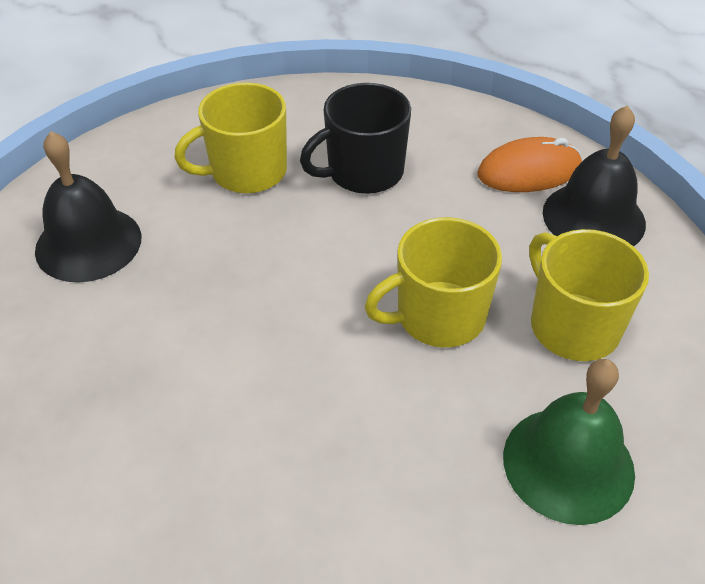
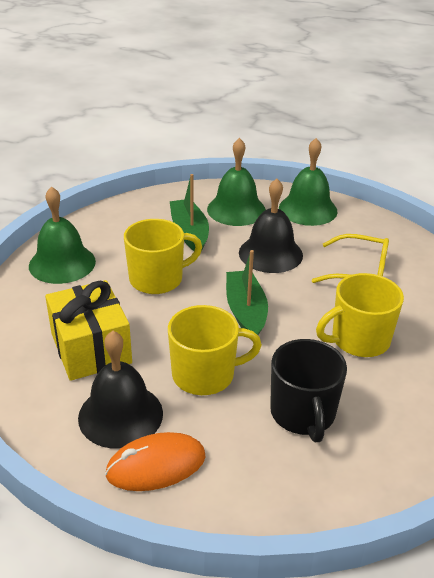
green bell: [503,359,635,525] = 1 -> [29,186,96,284] [207,138,266,226] [279,138,338,226] = 3
green boat: none = 0 -> [170,174,209,251] [226,250,268,335] = 2
yellow gift: none = 0 -> [45,280,132,381] = 1
yellow glasses: none = 0 -> [312,234,389,283] = 1

